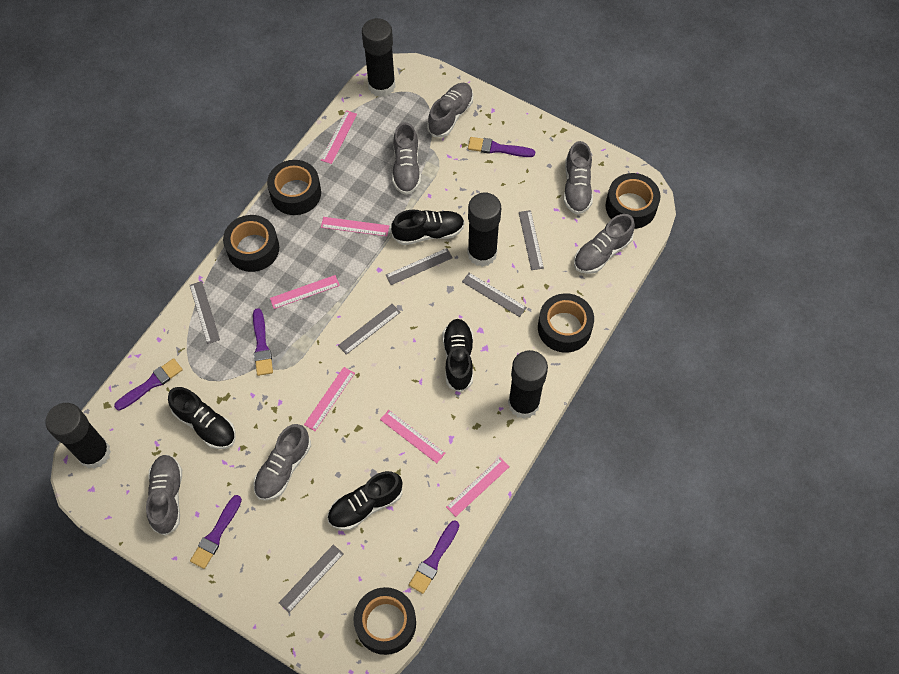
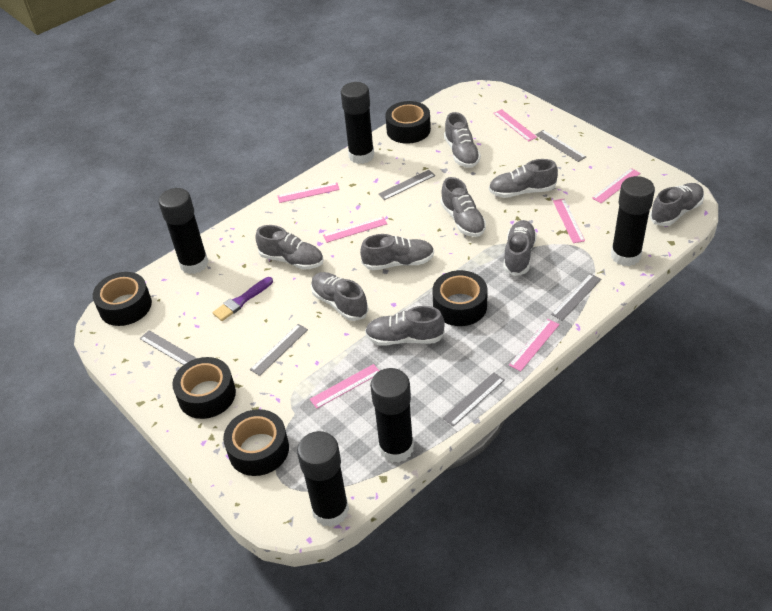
black glue stick: [45,403,111,469] [362,18,395,97] [467,193,501,267] [508,350,548,419] = 4 -> [159,188,209,274] [297,431,349,527] [341,82,374,164] [370,368,414,463] [611,176,655,266] = 5
black shoe: [168,387,236,449] [327,471,403,530] [391,210,465,245] [443,319,473,392] = 4 -> none = 0
grey shoe: [146,454,182,536] [253,424,311,501] [392,122,421,195] [427,83,473,137] [564,141,593,214] [574,214,635,274] = 6 -> [255,225,324,270] [311,272,369,321] [360,234,434,270] [365,306,445,346] [440,177,486,237] [444,112,481,168] [489,159,558,198] [503,220,537,276] [649,183,704,226] = 9
pink ruler: [270,275,340,309] [304,367,355,431] [321,110,357,164] [321,217,389,236] [380,410,445,463] [446,457,510,517] = 6 -> [277,182,340,203] [310,364,379,409] [323,217,387,243] [493,109,537,141] [509,319,560,371] [553,199,585,243] [592,168,641,203] = 7
purple brush: [114,358,183,411] [190,495,242,569] [253,308,273,376] [409,520,459,594] [468,137,535,157] = 5 -> [212,277,273,321] = 1

